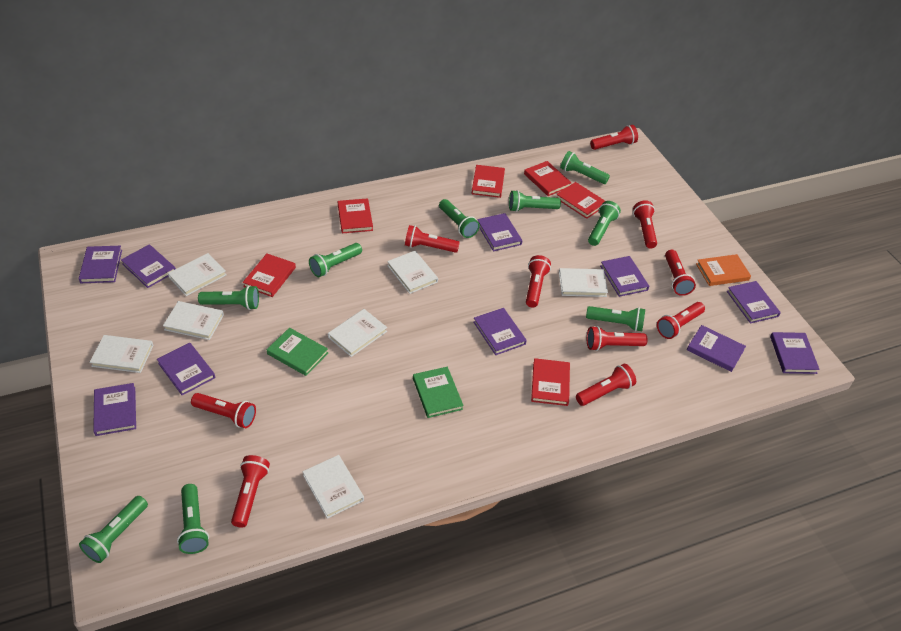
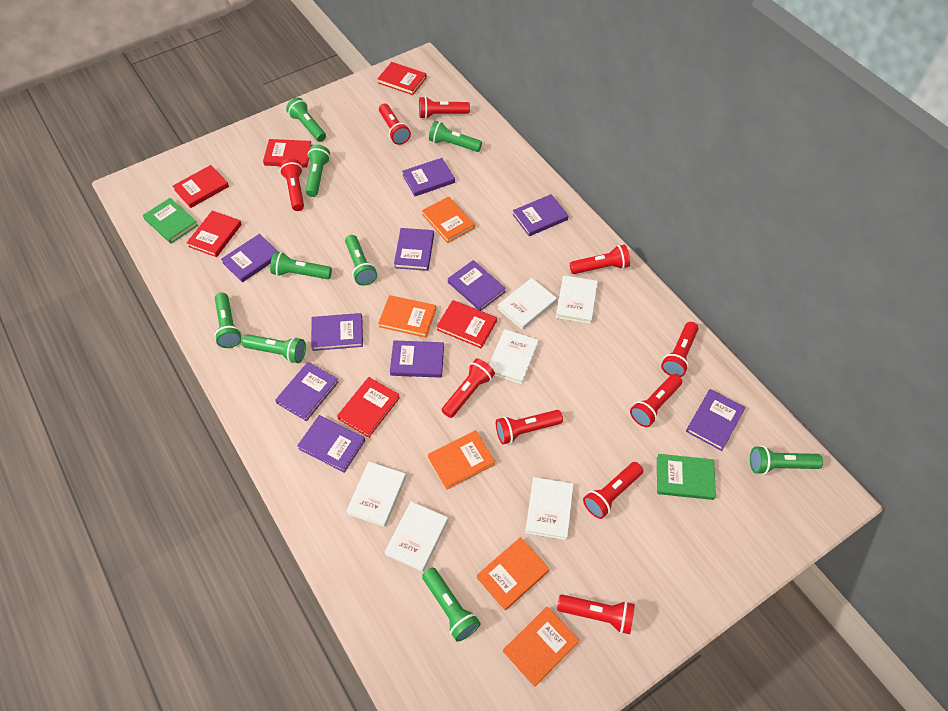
orange book: [696,254,751,286] = 1 -> [378,295,436,338] [422,196,475,243] [428,430,495,490] [476,537,550,610] [503,607,579,687] = 5
white book: [90,335,154,373] [163,301,224,340] [168,253,226,296] [303,455,364,519] [328,309,387,357] [387,251,438,294] [559,268,608,297] = 7 -> [346,462,406,527] [385,501,448,572] [489,329,539,384] [497,278,557,330] [525,477,574,540] [556,275,598,324] = 6

